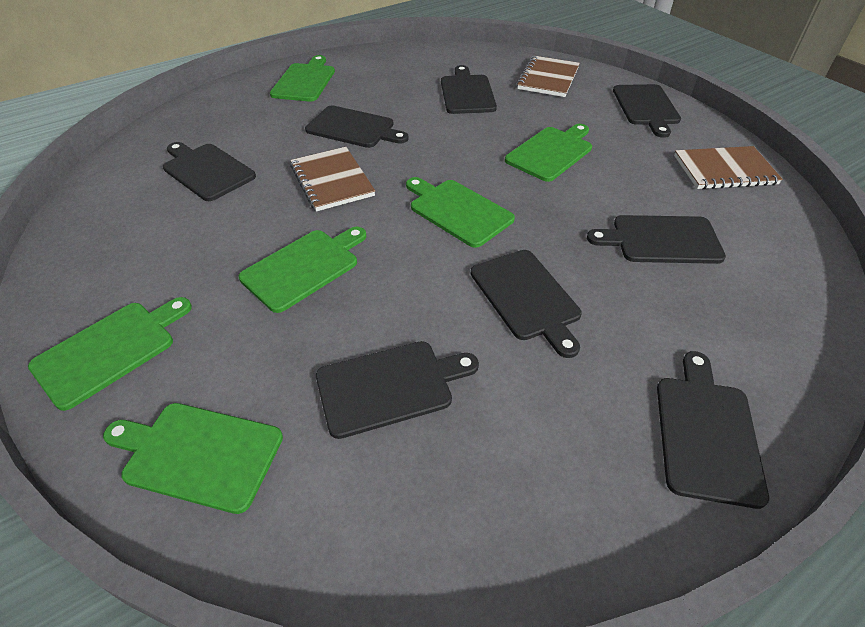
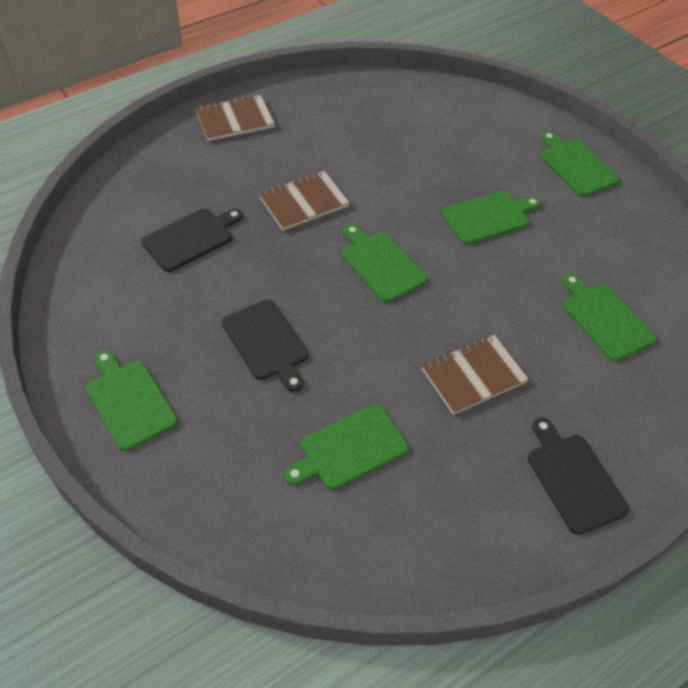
black cutting board: [163,142,256,201] [305,105,409,148] [316,341,479,439] [441,65,497,114] [471,250,582,358] [587,215,726,264] [613,84,681,138] [657,351,769,509] = 8 -> [141,209,243,272] [222,299,308,392] [528,418,629,535] = 3

